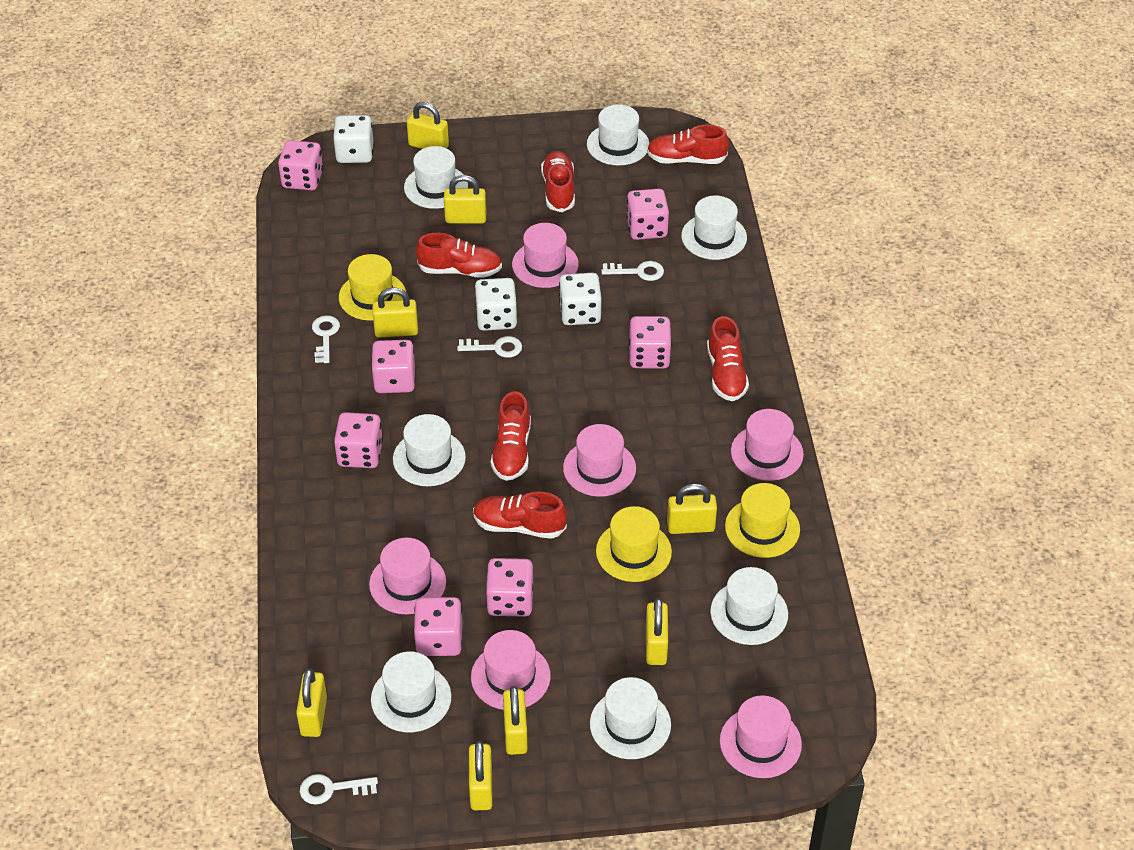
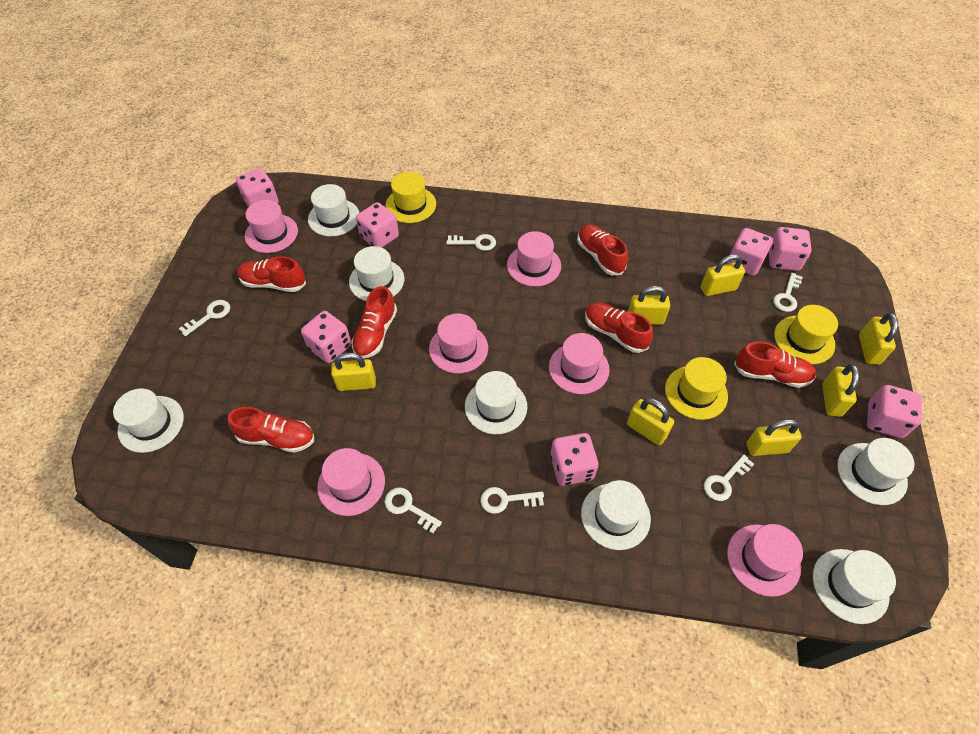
white dice: [333,115,373,163] [474,278,517,331] [559,273,602,325] = 3 -> none = 0
white key: [300,774,378,805] [312,315,340,363] [457,336,522,358] [601,261,664,281] = 4 -> [179,300,230,337] [384,487,442,533] [446,234,496,251] [480,487,544,514] [704,455,754,501] [773,273,803,312] = 6
yellow padlock: [296,668,327,737] [372,288,418,338] [407,102,449,149] [444,175,486,224] [469,741,493,810] [503,686,528,755] [646,598,668,665] [667,484,717,534] = 8 -> [331,353,376,391] [627,398,674,446] [628,286,670,325] [701,254,745,296] [746,419,802,456] [822,364,859,417] [859,313,898,365] = 7

